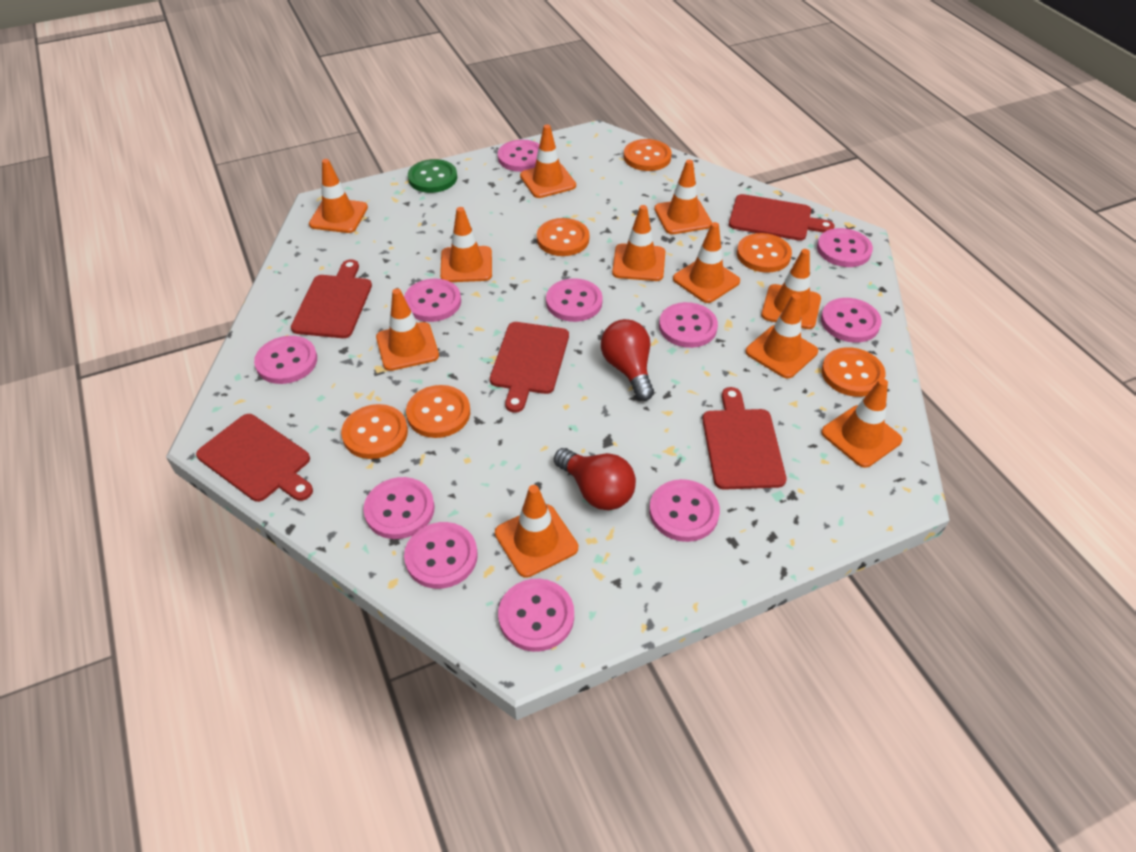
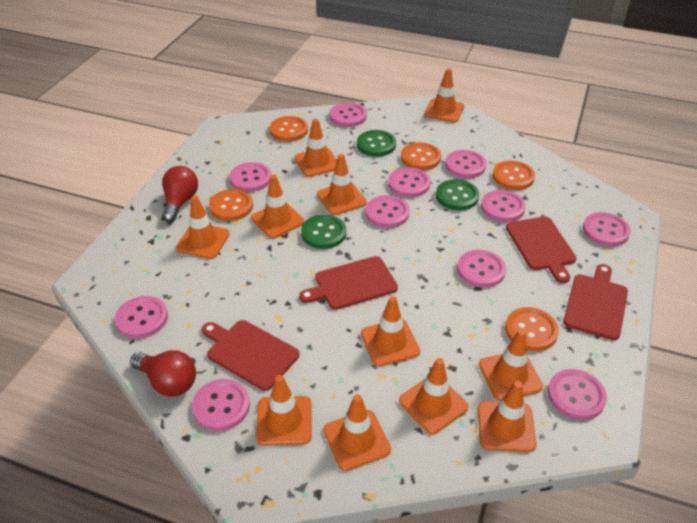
green button: [408,159,457,193] = 1 -> [301,214,346,249] [357,130,396,157] [436,179,479,210] = 3
orange button: [341,404,408,459] [406,385,470,438] [537,218,589,256] [624,139,672,171] [737,233,792,273] [821,347,886,397] = 6 -> [209,189,253,221] [270,116,308,142] [401,142,441,170] [492,161,535,190] [505,307,559,351] = 5
red cutting board: [196,414,313,502] [291,259,372,338] [490,322,569,413] [702,387,787,490] [729,194,835,241] = 5 -> [202,320,300,391] [299,256,398,310] [506,216,576,283] [563,264,628,340] = 4

